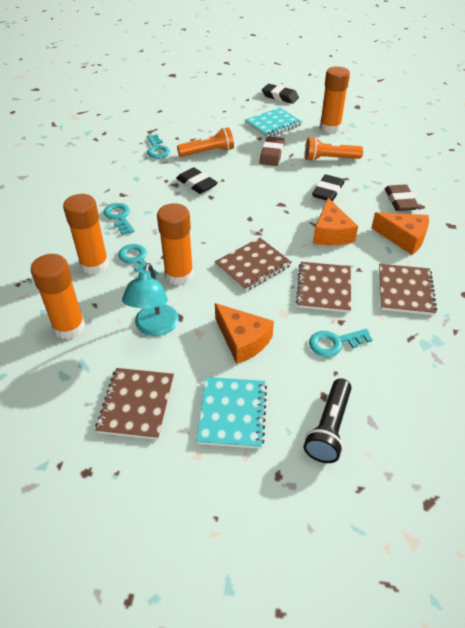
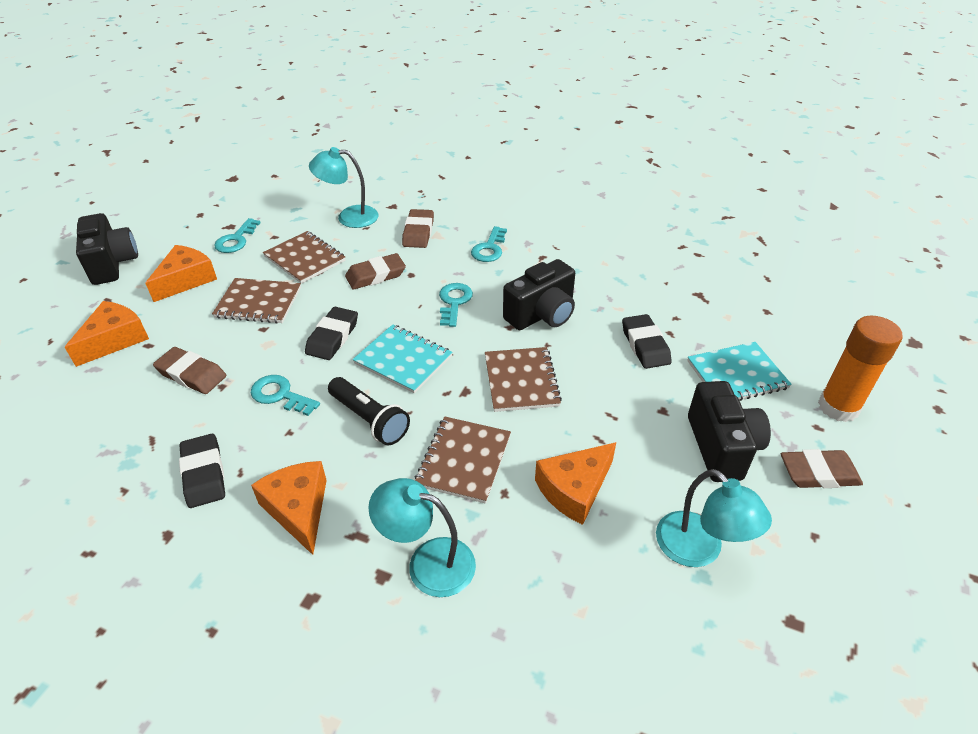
black camera: none = 0 -> [76,213,138,285] [503,259,575,330] [688,381,771,482] = 3
brown eraser: [260,136,285,166] [385,184,420,211] = 2 -> [153,347,226,394] [345,253,406,290] [402,209,434,248] [781,449,863,488] = 4
orange cheese: [215,303,274,364] [313,198,358,246] [371,212,429,255] = 3 -> [65,301,149,367] [145,245,217,302] [251,461,327,555] [535,442,616,525] = 4
orange flashlight: [177,127,234,157] [305,137,363,161] = 2 -> none = 0
orange glue stick: [31,254,85,340] [63,194,109,275] [157,203,193,285] [320,66,350,133] = 4 -> [818,316,903,422] = 1
turquoise lamp: [122,263,179,336] = 1 -> [309,147,378,228] [368,478,476,597] [656,469,772,567] = 3

